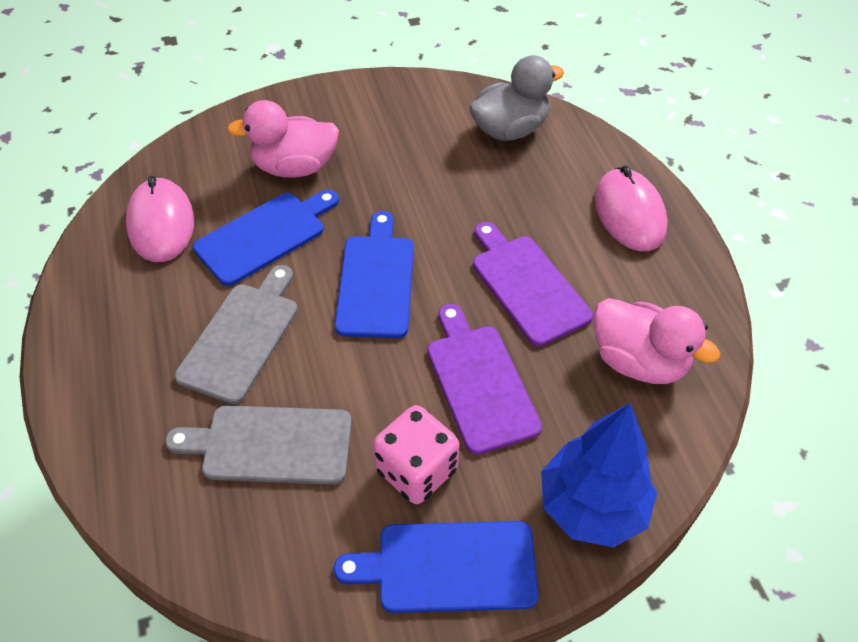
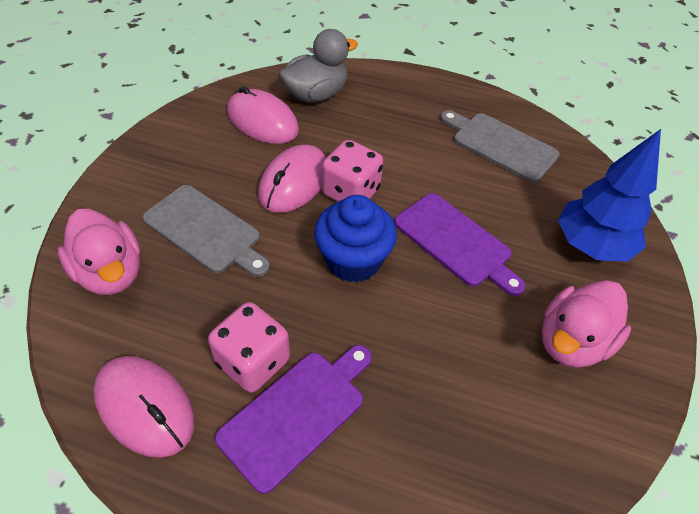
blue cupcake: none = 0 -> [314,195,397,283] = 1
blue cutting board: [193,190,339,286] [334,521,539,613] [335,211,414,338] = 3 -> none = 0
pink dice: [373,405,459,504] = 1 -> [208,302,290,393] [322,140,383,202] = 2
pink mouse: [126,176,194,262] [595,166,668,251] = 2 -> [93,356,195,458] [227,86,299,144] [258,145,326,213] = 3

